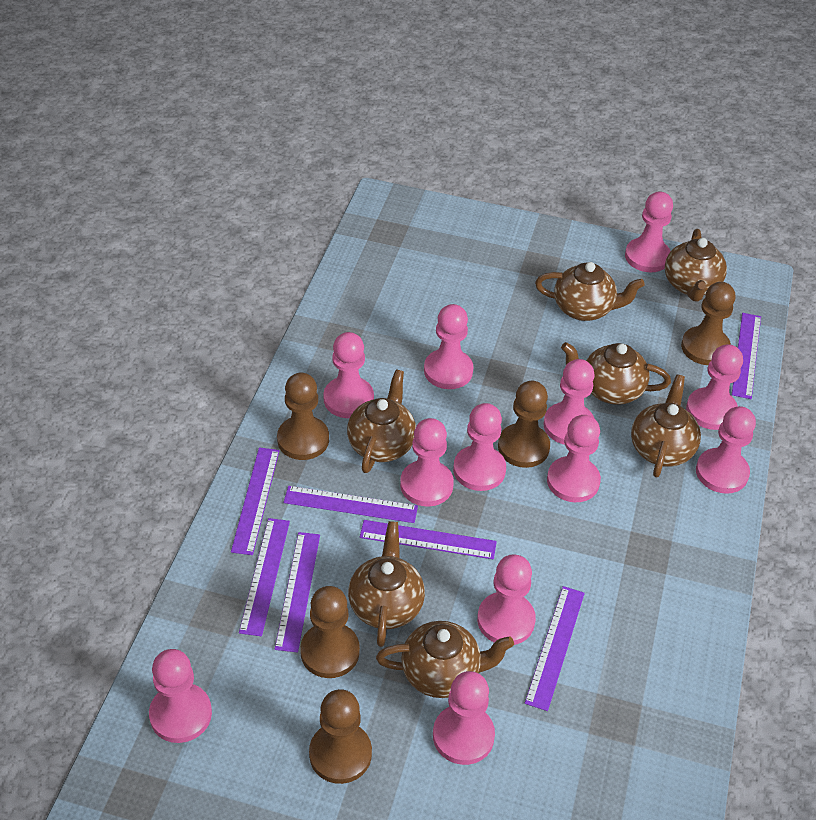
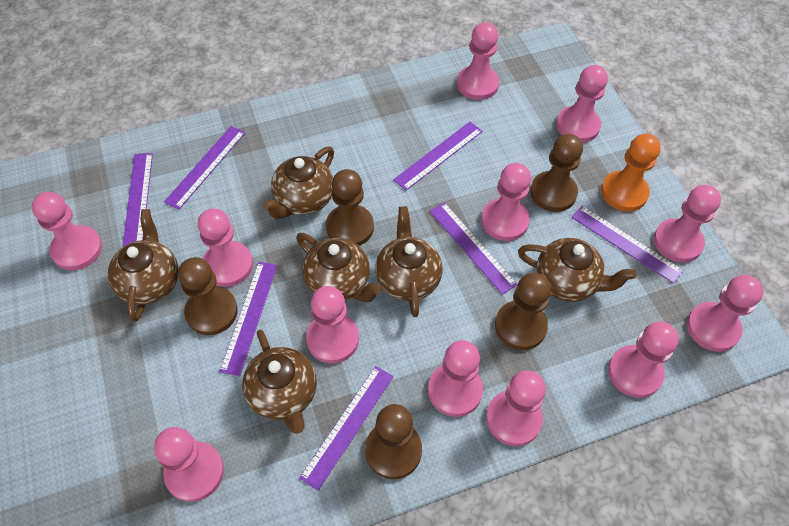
brown teapot: [347,370,416,473] [348,521,425,647] [376,621,514,698] [535,262,645,321] [561,342,671,405] [631,374,701,477] [665,229,727,302] = 7 -> [108,209,179,322] [242,330,317,434] [262,147,334,219] [296,233,382,302] [375,206,443,317] [518,238,637,302] = 6
orange pawn: none = 0 -> [601,134,661,212] = 1

